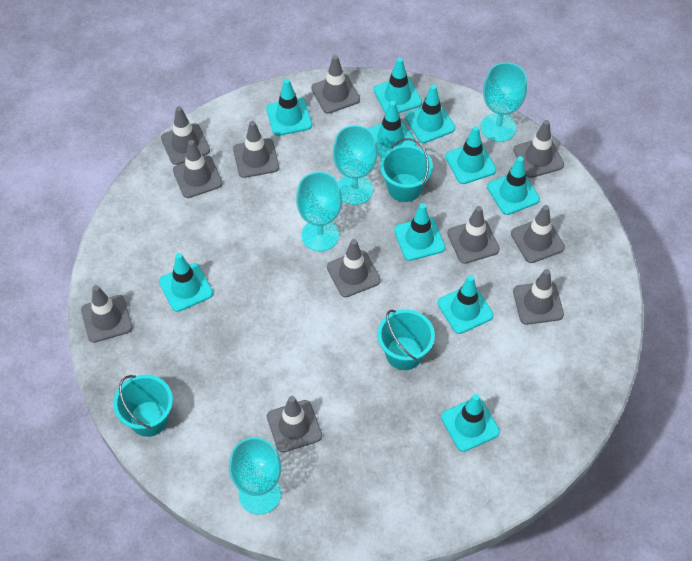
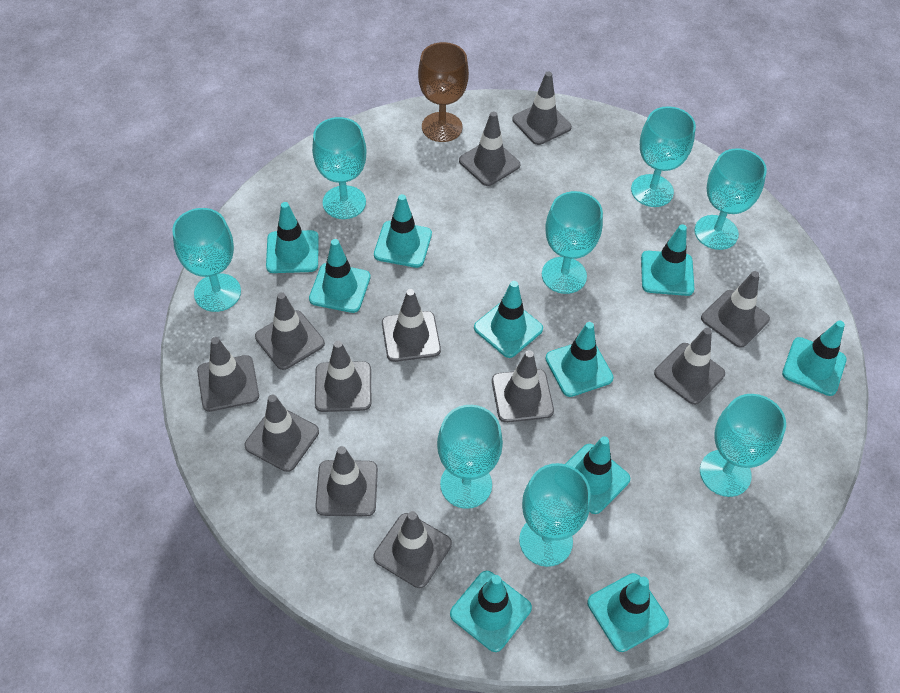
brown goblet: none = 0 -> [418,42,469,142] = 1
grey traffic cone: [81,285,132,343] [161,106,210,165] [173,140,223,198] [233,121,279,178] [267,396,322,453] [311,55,360,114] [327,239,381,297] [447,206,500,264] [511,205,565,263] [513,120,564,178] [513,269,564,325] = 11 -> [197,337,259,412] [244,394,319,472] [255,292,325,370] [315,341,371,412] [315,446,378,517] [374,511,452,588] [382,289,441,362] [459,111,520,186] [492,350,554,423] [512,72,572,145] [654,328,725,405] [701,271,770,348] = 12
turquoise bucket: [113,375,173,437] [377,309,435,370] [380,138,433,202] = 3 -> none = 0
turquoise goblet: [229,437,281,515] [296,172,342,251] [333,125,378,205] [481,62,527,142] = 4 -> [172,208,241,312] [312,117,367,219] [437,405,503,509] [519,463,591,567] [542,191,603,294] [631,106,696,207] [694,148,767,250] [700,394,786,497] = 8

